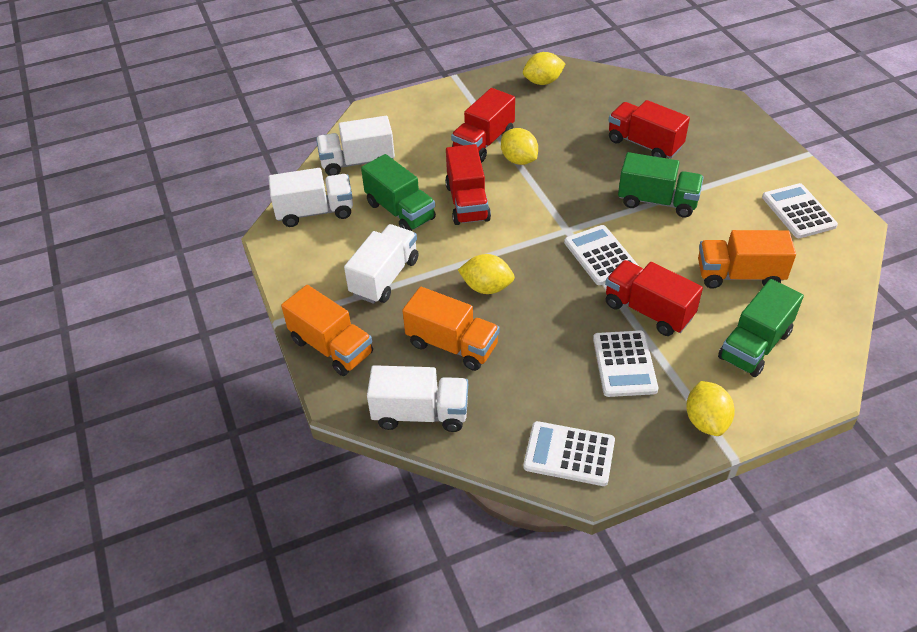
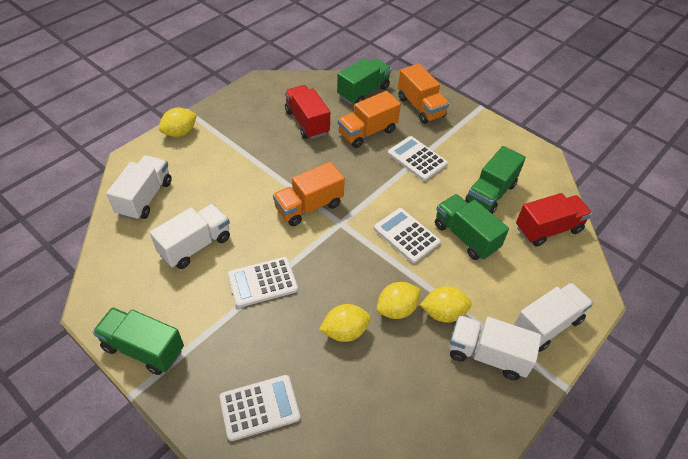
green truck: [361,154,436,231] [618,152,704,218] [718,279,804,377] = 3 -> [93,307,184,375] [337,58,391,104] [435,194,509,260] [465,146,526,214] = 4
red truck: [445,144,491,225] [451,88,515,163] [605,260,703,336] [608,100,690,158] = 4 -> [285,85,330,139] [516,193,592,247] = 2

